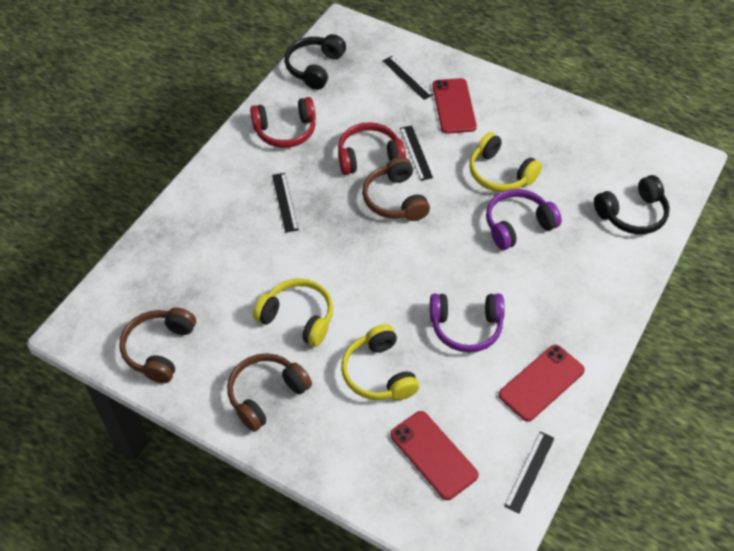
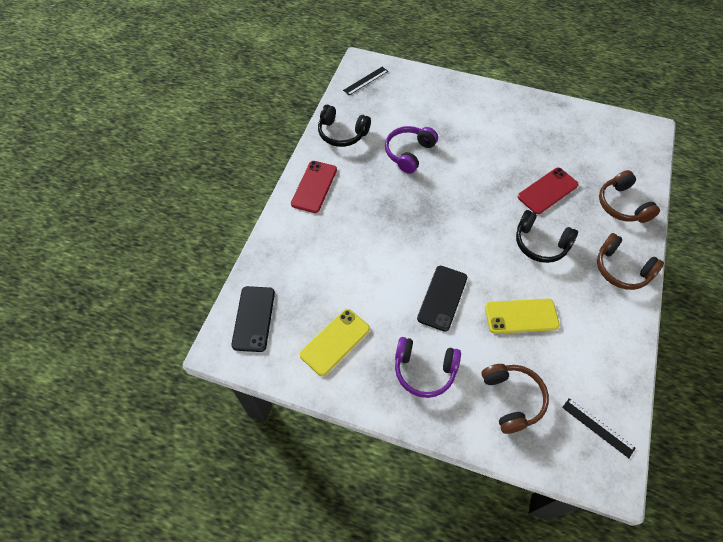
black phone: none = 0 -> [231,286,275,352] [417,266,467,332] = 2
black ruler: [272,173,299,233] [383,56,434,100] [400,126,433,181] [504,431,555,513] = 4 -> [343,67,388,95] [562,398,636,458] = 2
red headphones: [250,97,316,148] [338,122,406,175] = 2 -> none = 0
red phone: [390,411,479,500] [432,78,477,134] [498,344,585,422] = 3 -> [291,161,337,213] [518,168,579,214] = 2
yellow headphones: [253,278,333,347] [341,324,419,400] [470,132,542,192] = 3 -> none = 0
yellow phone: none = 0 -> [300,309,370,376] [485,299,560,334] = 2

